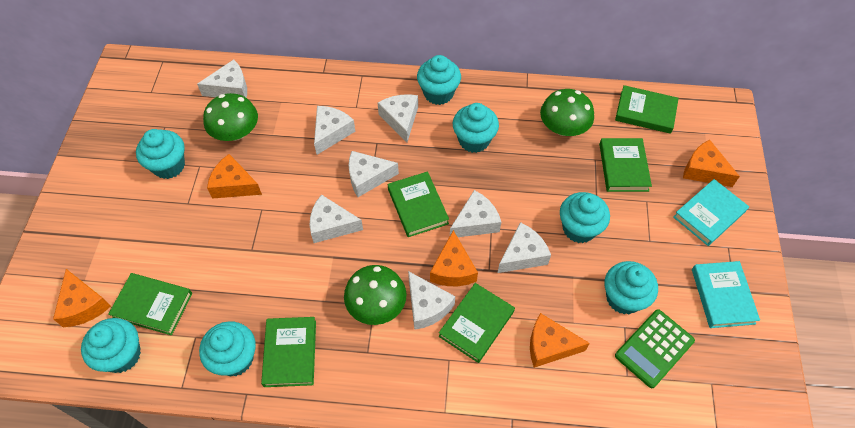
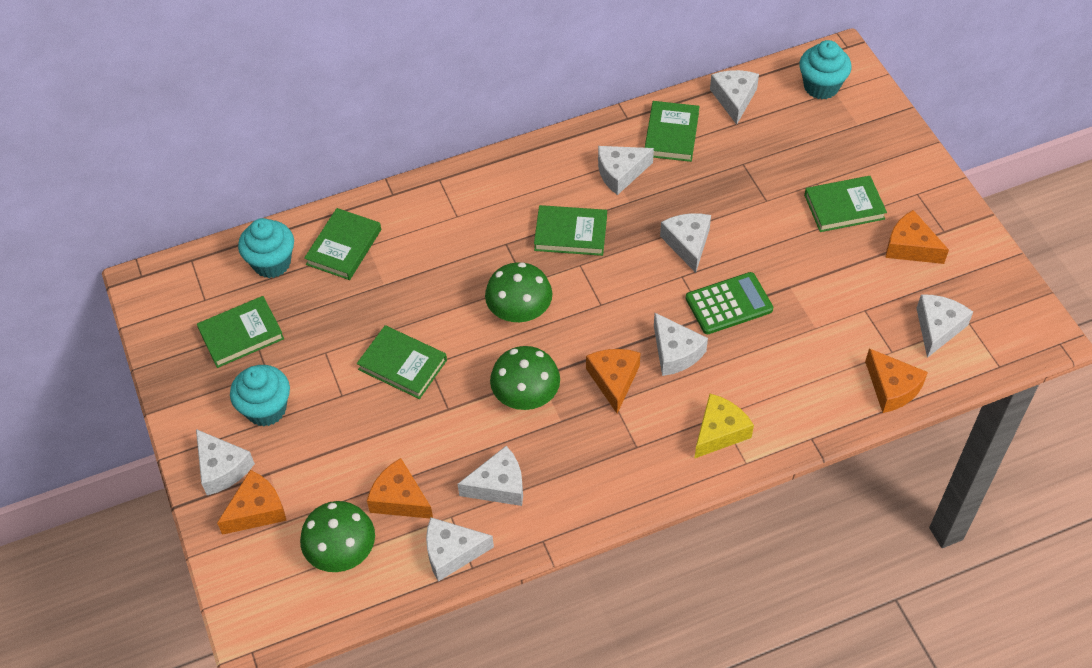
turquoise book: [673,179,749,246] [692,261,760,328] = 2 -> none = 0
turquoise cupcake: [81,318,141,373] [136,129,185,179] [199,321,256,377] [417,55,461,105] [453,103,499,153] [560,192,610,243] [605,261,658,315] = 7 -> [230,365,290,427] [238,218,294,278] [799,40,851,100] = 3
yellow cheese: none = 0 -> [694,394,754,459] = 1

